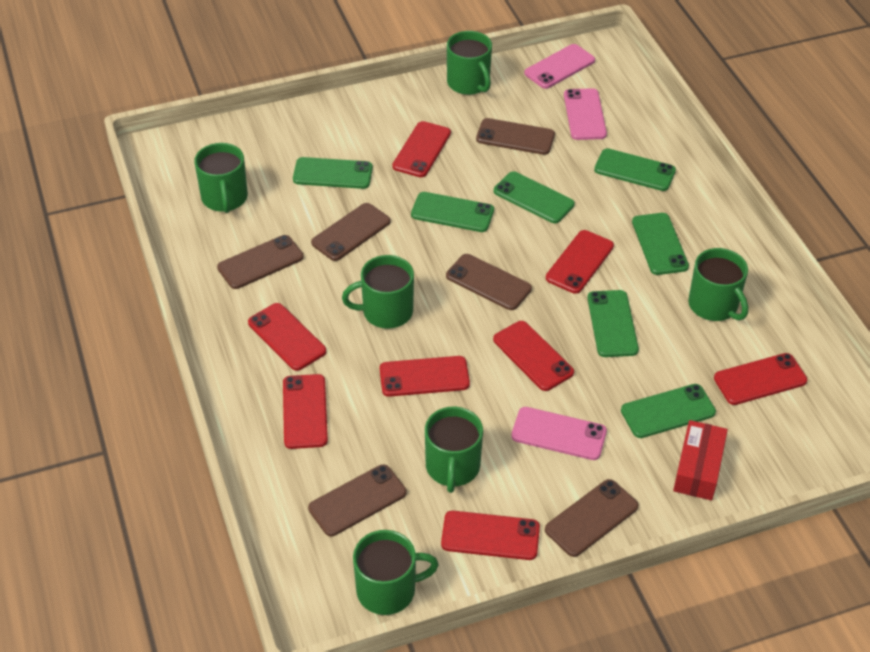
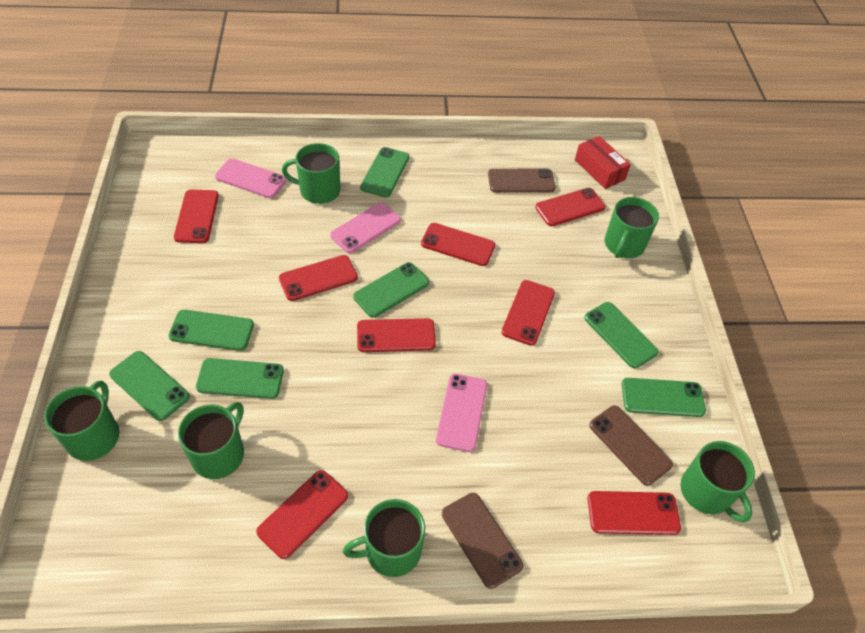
brown phone: [217,235,304,289] [308,464,406,536] [311,203,391,261] [446,254,532,310] [476,118,555,155] [545,479,639,557] = 6 -> [442,493,523,589] [488,168,555,193] [589,405,673,486] = 3

